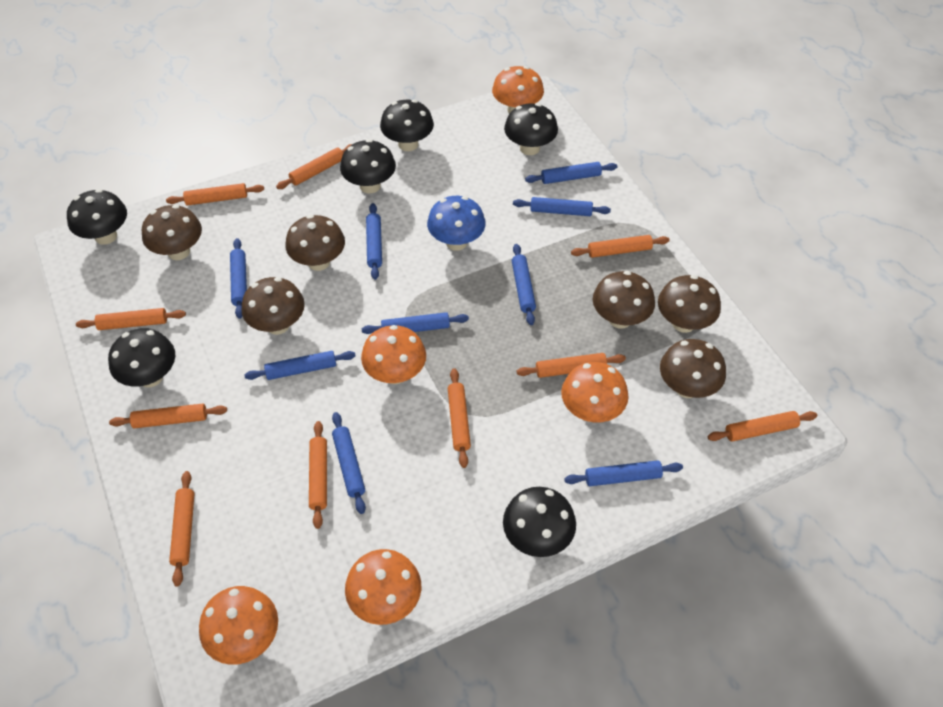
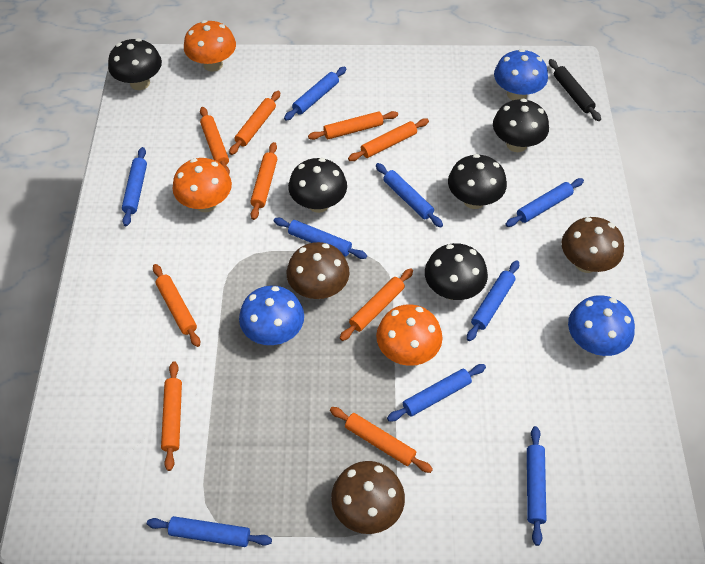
black mushroom: [67,189,127,245] [108,329,175,388] [340,139,396,193] [380,100,434,151] [503,487,576,557] [504,103,558,155] = 6 -> [108,38,162,90] [288,158,347,213] [425,243,488,300] [448,154,507,209] [493,98,549,152] = 5
black rolling pin: none = 0 -> [549,59,601,121] = 1
blue mushroom: [427,196,486,251] = 1 -> [239,286,304,345] [494,49,548,100] [568,295,635,356] = 3
brown mushroom: [142,205,202,260] [241,277,305,335] [285,215,345,271] [593,271,655,329] [658,275,721,333] [660,339,726,398] = 6 -> [287,242,350,299] [331,461,405,534] [562,217,624,273] = 3
orange mushroom: [199,586,278,665] [345,549,421,625] [361,325,426,384] [492,66,544,114] [561,362,629,422] = 5 -> [172,158,232,212] [184,20,236,72] [376,304,443,366] = 3
orange rolling pin: [76,308,186,330] [109,404,227,428] [166,183,264,206] [169,471,194,587] [276,144,352,189] [309,421,327,529] [448,368,471,468] [517,353,626,378] [571,235,670,258] [707,411,817,442] = 10 -> [153,264,200,347] [161,361,182,471] [200,107,230,174] [229,91,280,155] [250,142,277,220] [308,111,398,140] [330,407,433,473] [340,268,413,341] [348,118,429,161] = 9

